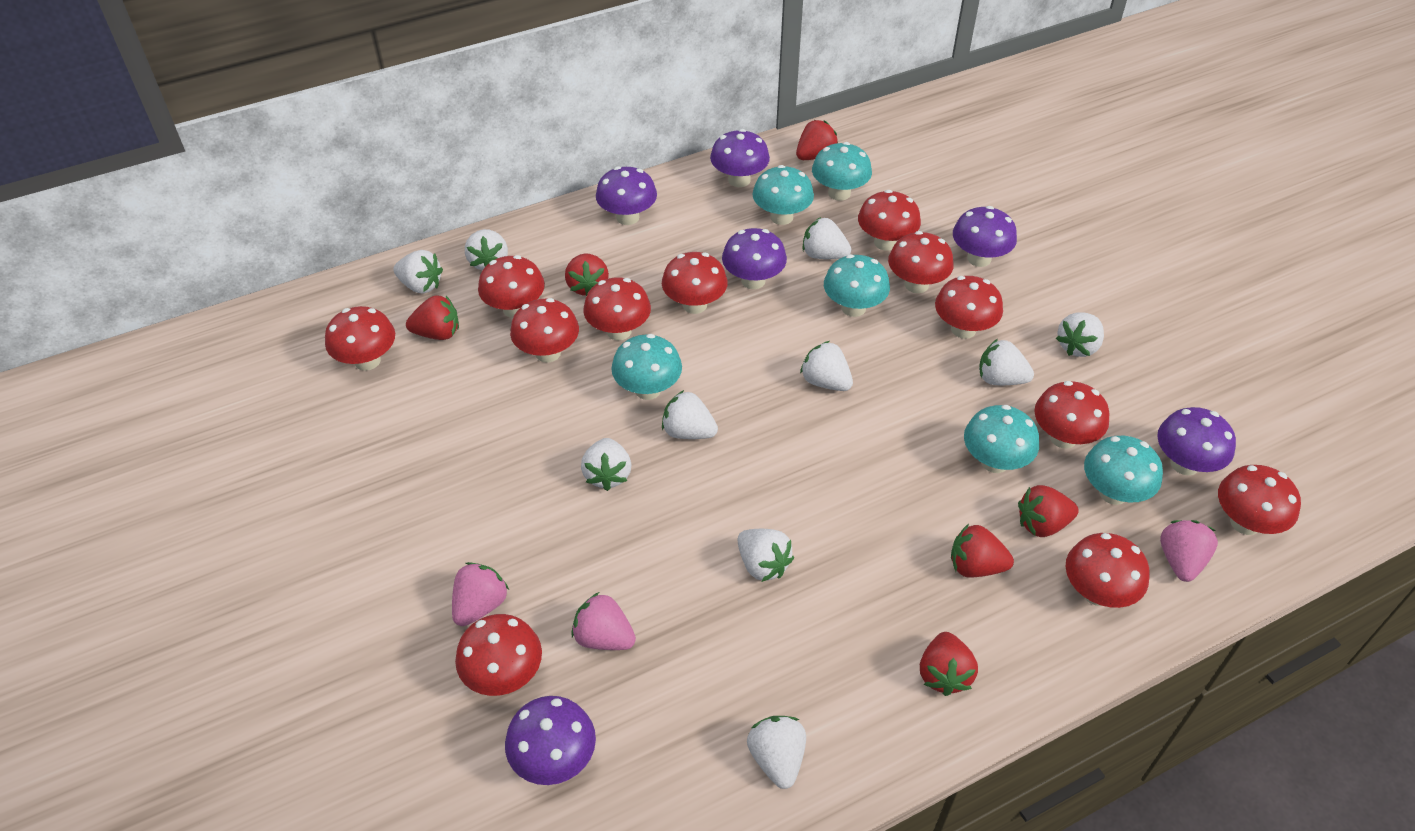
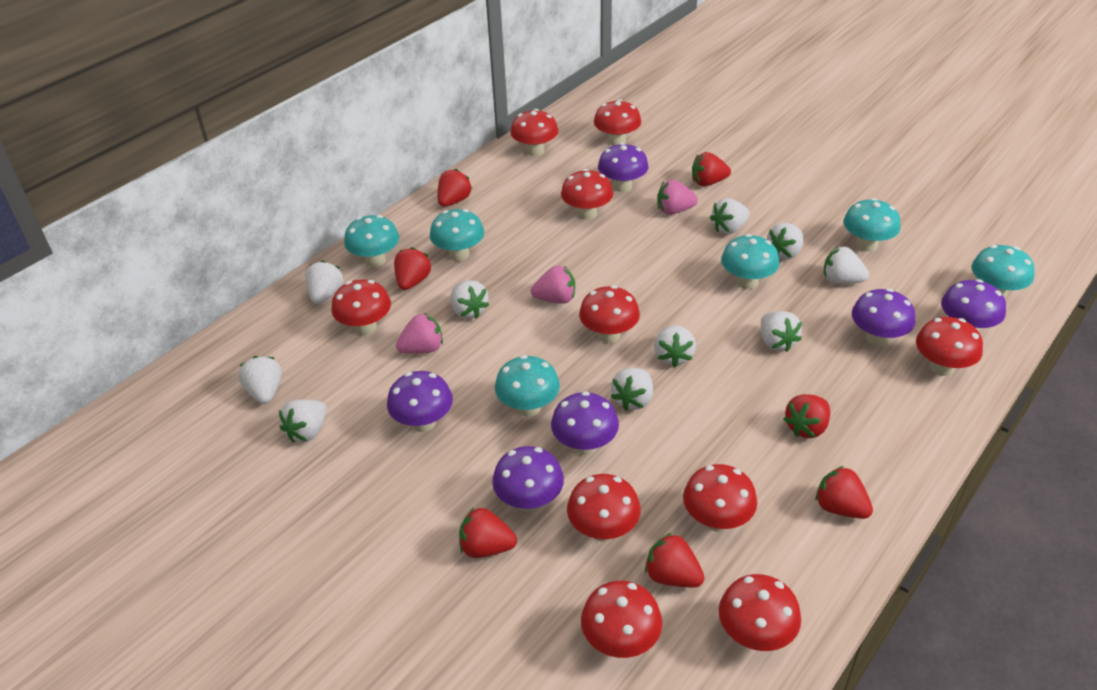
red mushroom: [325,306,395,371] [455,614,542,696] [478,255,545,318] [510,298,579,363] [583,277,651,340] [662,252,728,314] [858,190,921,251] [888,231,954,293] [935,276,1003,339] [1034,381,1109,449] [1066,533,1150,608] [1218,465,1301,535] = 12 -> [331,279,391,335] [511,109,559,156] [561,169,613,220] [567,474,641,542] [579,285,640,343] [581,581,662,658] [594,99,641,146] [683,464,757,532] [719,574,801,651] [916,317,983,376] = 10
red strawberry: [406,296,459,340] [565,253,609,296] [796,120,838,160] [920,632,978,696] [951,524,1014,578] [1018,485,1079,537] = 6 -> [394,247,431,290] [438,169,472,206] [459,508,517,558] [645,532,704,588] [692,152,731,186] [784,394,830,438] [815,466,873,519] = 7

